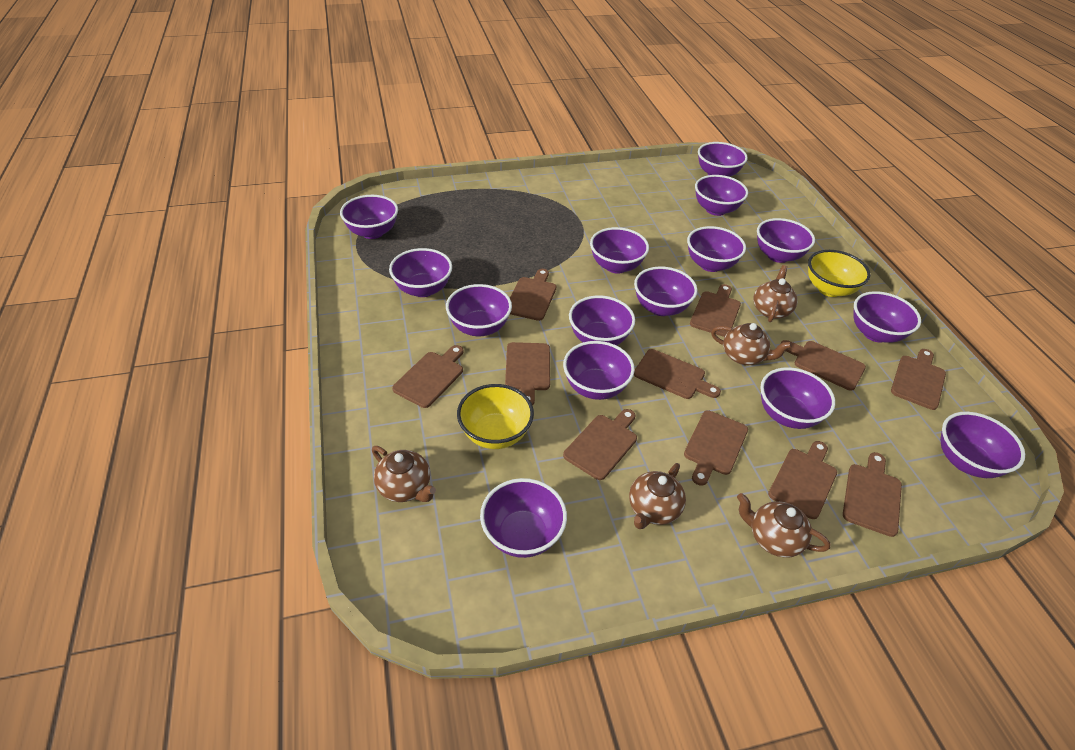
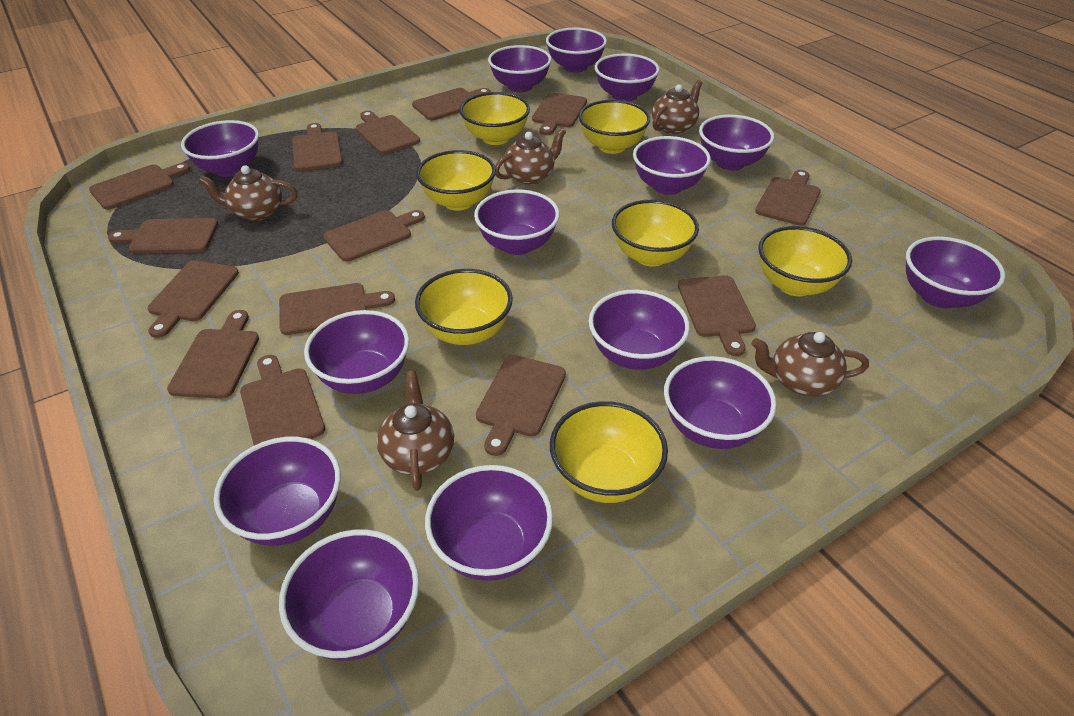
brown cutting board: [392,345,463,408] [505,342,550,406] [510,269,556,321] [563,409,637,480] [634,349,721,399] [684,410,748,486] [690,284,741,337] [768,441,837,519] [780,340,866,391] [843,452,902,537] [891,349,946,410] = 11 -> [89,163,190,210] [108,218,218,254] [148,260,239,338] [167,310,259,399] [240,355,325,445] [279,283,395,335] [292,123,343,171] [323,210,425,262] [356,111,420,154] [412,88,491,120] [476,355,566,456] [532,92,587,135] [678,275,756,356] [755,170,821,226] = 14
purple bowl: [340,195,398,239] [389,248,452,297] [446,284,512,336] [480,478,567,558] [563,341,635,400] [569,295,635,346] [590,227,649,274] [634,266,697,316] [687,226,746,272] [695,175,748,216] [698,142,748,177] [757,218,815,263] [760,367,835,429] [853,291,921,343] [940,412,1025,478] = 15 -> [181,120,259,177] [214,437,341,546] [279,529,419,661] [304,310,409,394] [425,465,553,581] [474,189,560,255] [488,45,552,93] [546,28,607,73] [589,290,690,370] [595,53,660,102] [633,136,711,195] [664,356,777,449] [699,115,774,171] [906,237,1005,308] = 14
yellow bowl: [457,384,534,449] [808,250,870,297] = 2 -> [415,269,513,345] [416,150,496,211] [459,92,530,145] [550,401,668,503] [579,100,650,154] [612,200,699,267] [758,226,852,296] = 7

